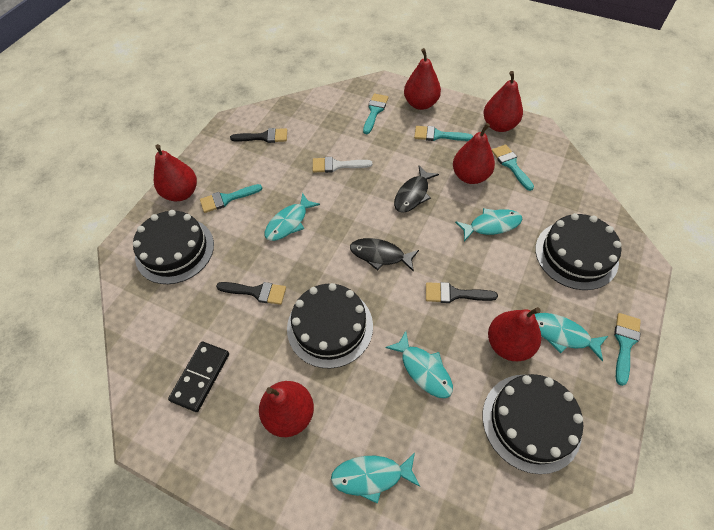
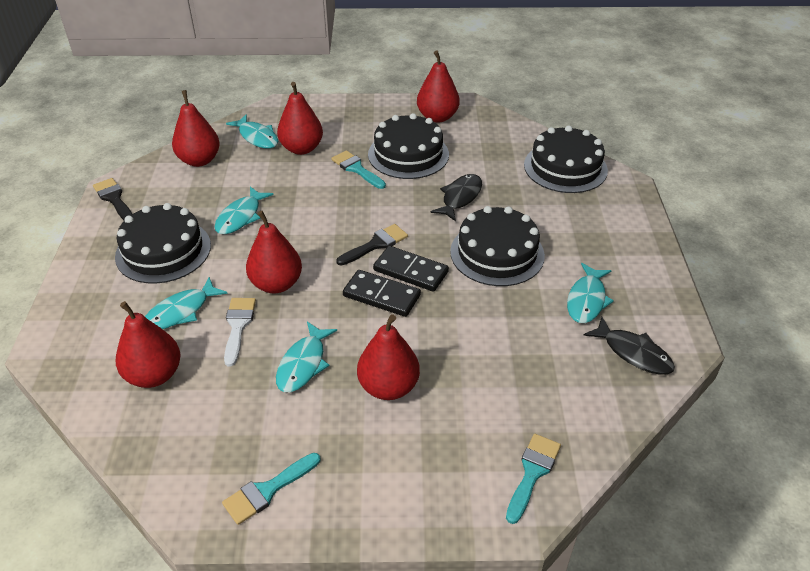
black brush: [216,282,286,305] [230,128,287,143] [426,282,498,303] = 3 -> [93,178,132,220] [336,224,408,266] = 2
black domino: [168,342,229,412] = 1 -> [343,270,421,317] [373,246,449,292] = 2
turquoise brush: [200,184,262,213] [363,94,388,134] [414,126,473,141] [492,144,534,191] [614,313,641,386] = 5 -> [222,453,321,525] [331,150,386,189] [506,434,561,524] = 3

